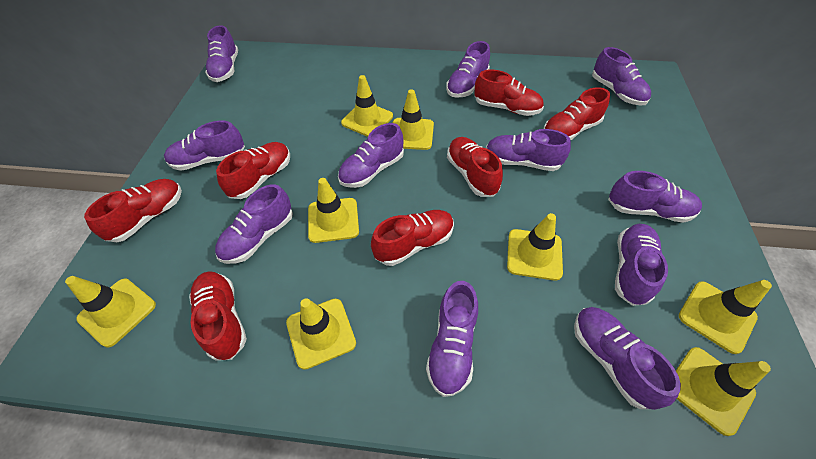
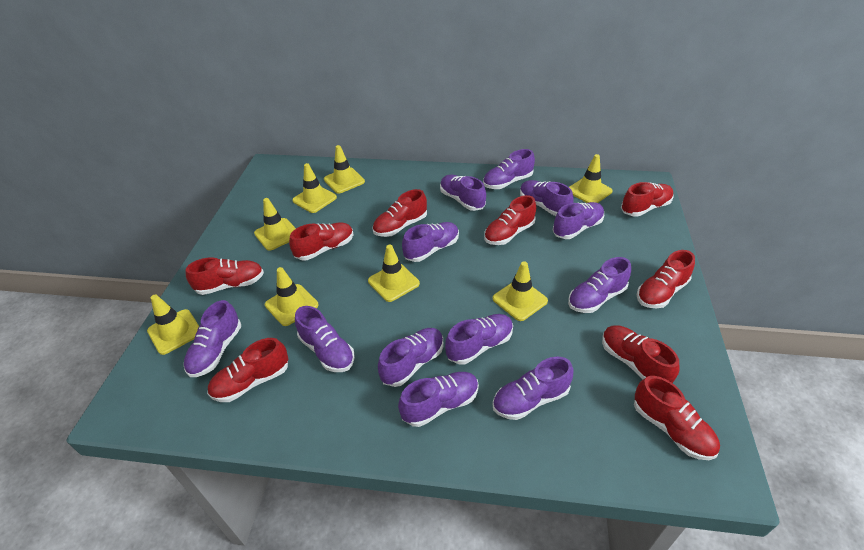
purple shoe: [164,121,245,171] [205,25,238,82] [215,184,293,264] [338,123,404,188] [426,281,478,397] [446,41,490,98] [486,129,571,171] [574,307,681,410] [592,47,651,105] [608,171,702,223] [615,224,668,306] = 11 -> [183,300,241,377] [295,306,355,372] [378,328,444,387] [398,372,479,427] [402,222,459,262] [440,175,486,211] [445,314,513,364] [483,149,535,189] [493,357,573,420] [520,180,573,216] [552,202,604,239] [568,257,631,313] = 12
red shoe: [84,179,182,242] [189,271,247,361] [216,142,290,199] [371,210,454,266] [447,137,503,197] [474,70,544,116] [543,87,610,140] = 7 -> [186,257,264,295] [207,338,288,402] [289,222,353,260] [372,189,427,237] [484,195,536,245] [602,326,679,383] [621,182,673,217] [634,376,720,460] [637,250,695,308] = 9

